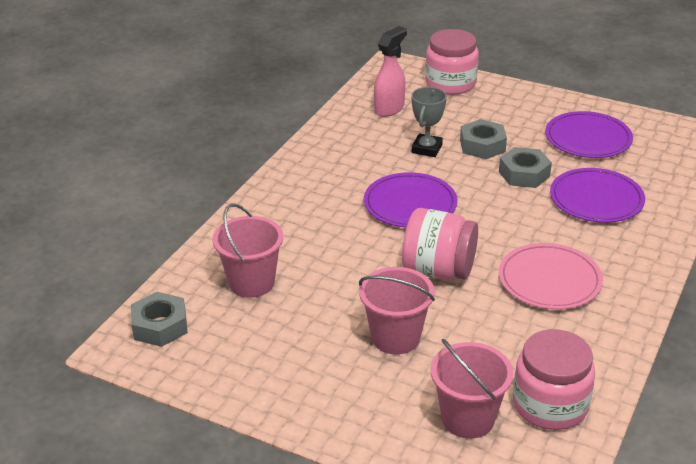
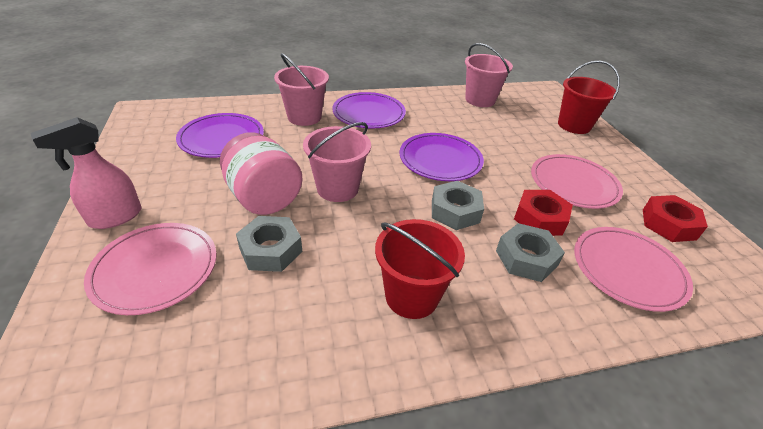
grey trophy: [412,87,447,157] = 1 -> none = 0
pink jar: [402,208,478,280] [425,29,479,95] [513,329,595,430] = 3 -> [220,132,303,215] = 1
pink plate: [499,243,603,309] = 1 -> [84,223,217,315] [531,154,623,209] [574,227,693,312] = 3
red bucket: none = 0 -> [375,219,465,319] [558,60,620,134] = 2
red nut: none = 0 -> [514,190,573,236] [643,195,708,242] = 2

